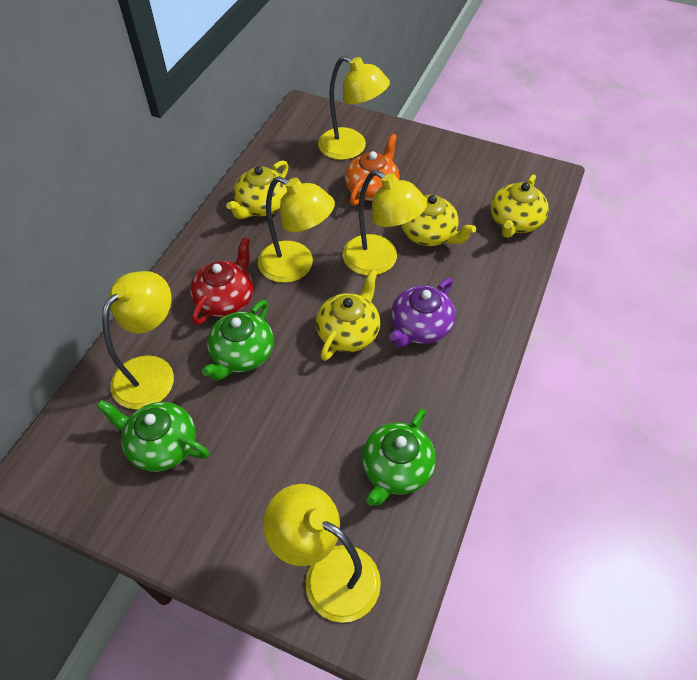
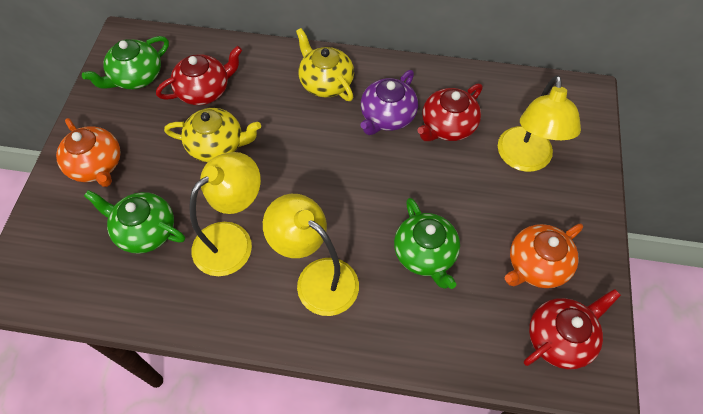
orange teapot: [345,133,400,206] = 1 -> [56,118,120,187] [504,224,583,288] = 2
red teapot: [190,237,253,325] = 1 -> [156,46,242,105] [417,84,482,141] [524,289,621,369] = 3
yellow lamp: [102,271,174,409] [258,176,335,283] [263,484,381,623] [318,56,390,160] [343,170,427,276] = 5 -> [189,152,261,276] [263,194,359,316] [498,75,581,172] = 3
yellow teapot: [226,160,288,219] [316,269,380,361] [401,195,476,246] [491,174,549,238] = 4 -> [164,108,261,162] [296,28,354,101] = 2

